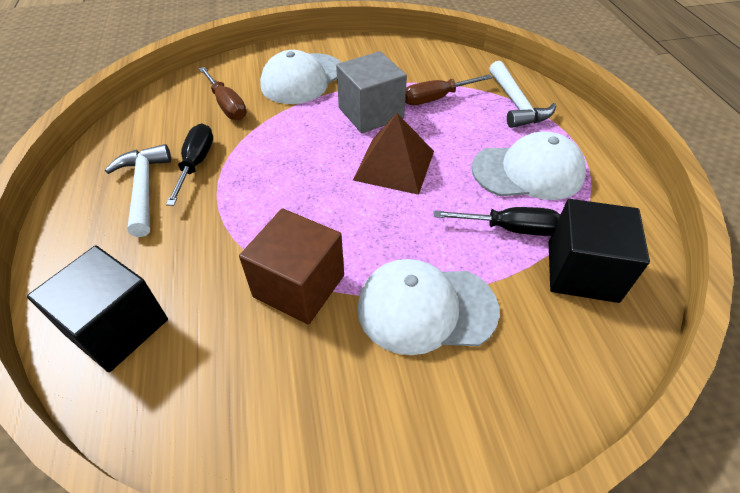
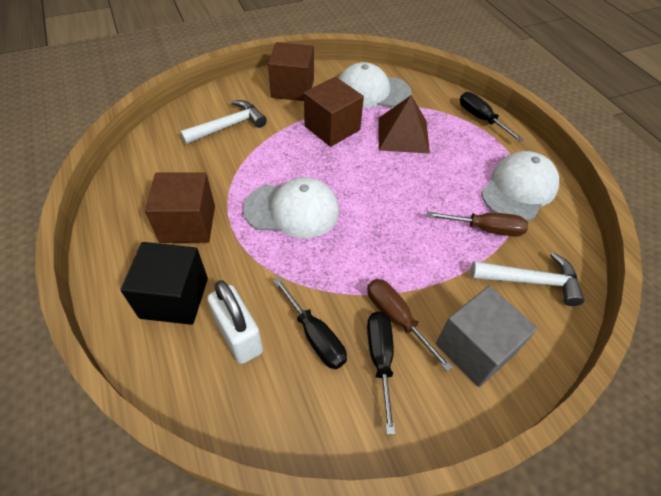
black cube: [27,246,168,372] [548,199,650,303] = 2 -> [121,242,208,325] = 1
black screwdriver: [166,124,213,206] [434,207,560,236] = 2 -> [273,277,347,369] [367,311,396,435] [460,92,524,142] = 3
brown cube: [239,208,344,325] = 1 -> [145,172,215,243] [268,42,314,101] [304,77,364,147] = 3
white padlock: none = 0 -> [207,280,263,364] = 1

